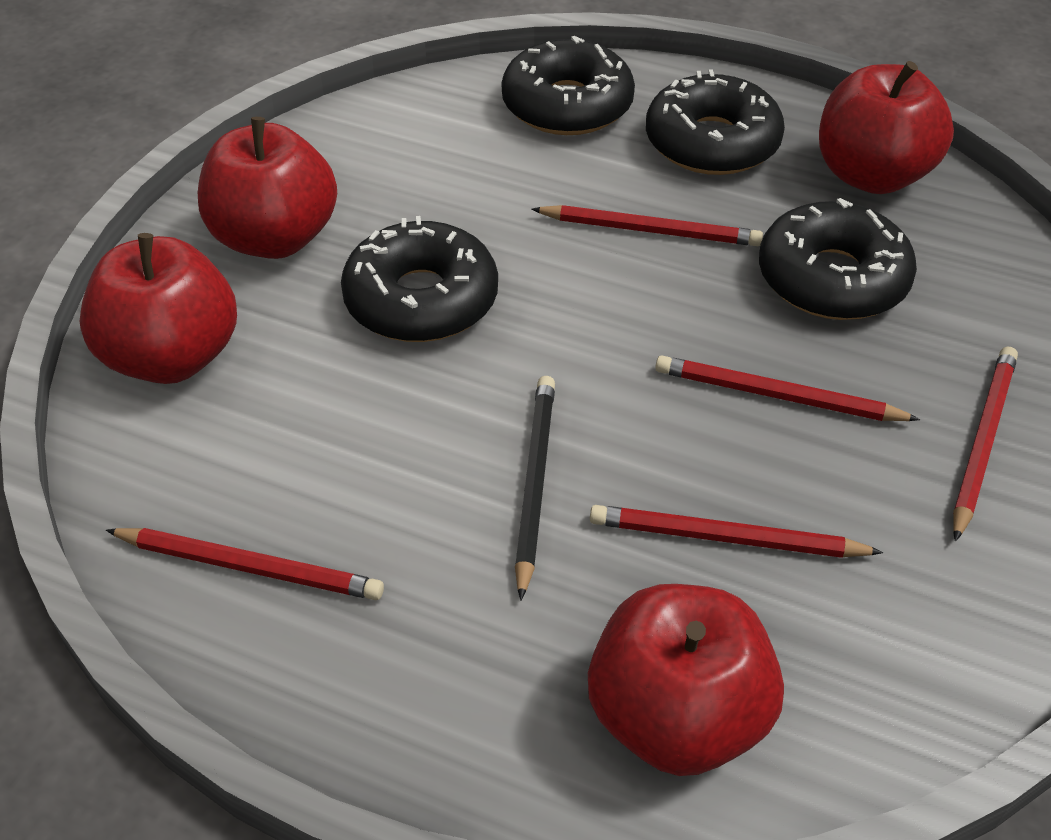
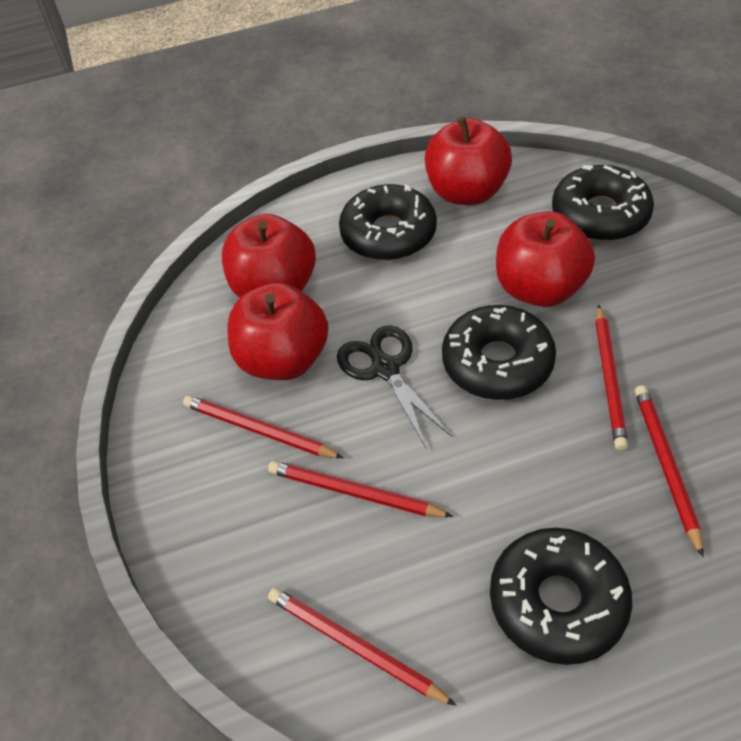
black pencil: [515,376,555,601] = 1 -> none = 0
black scissors: none = 0 -> [337,325,452,448] = 1

